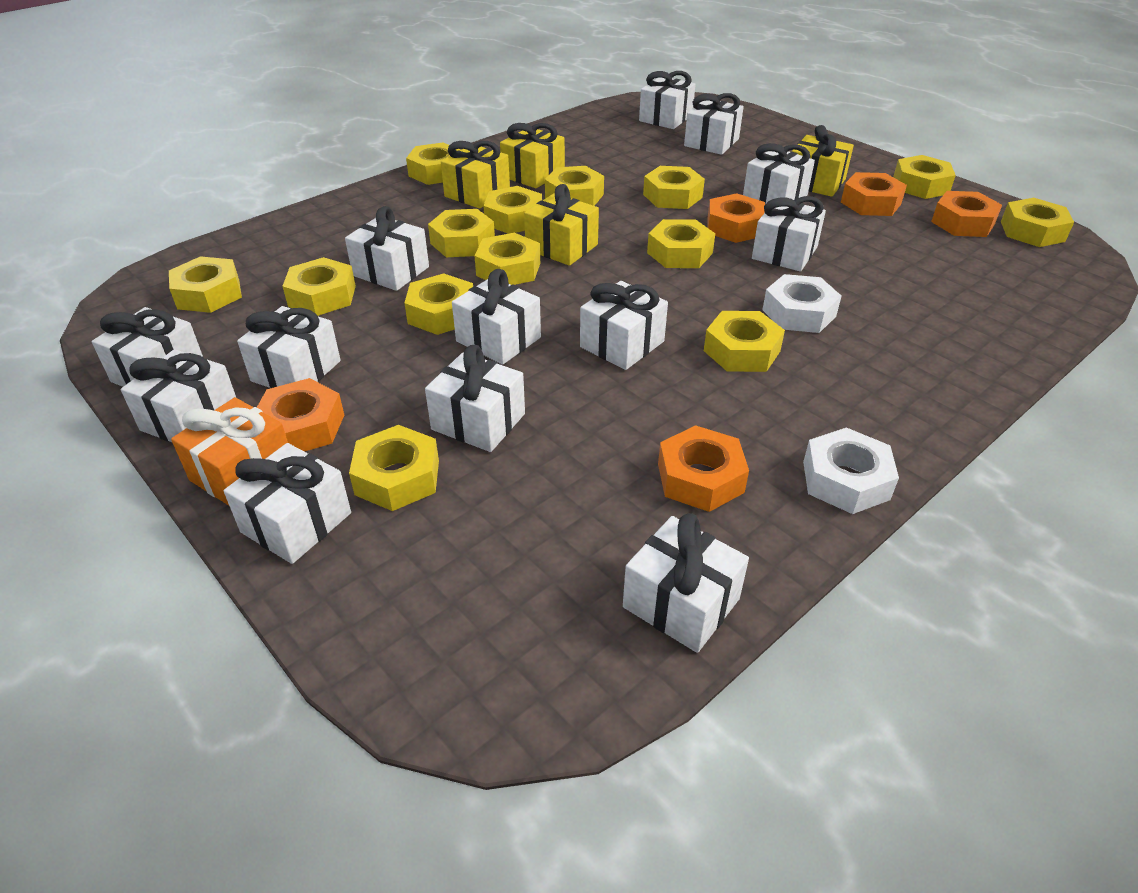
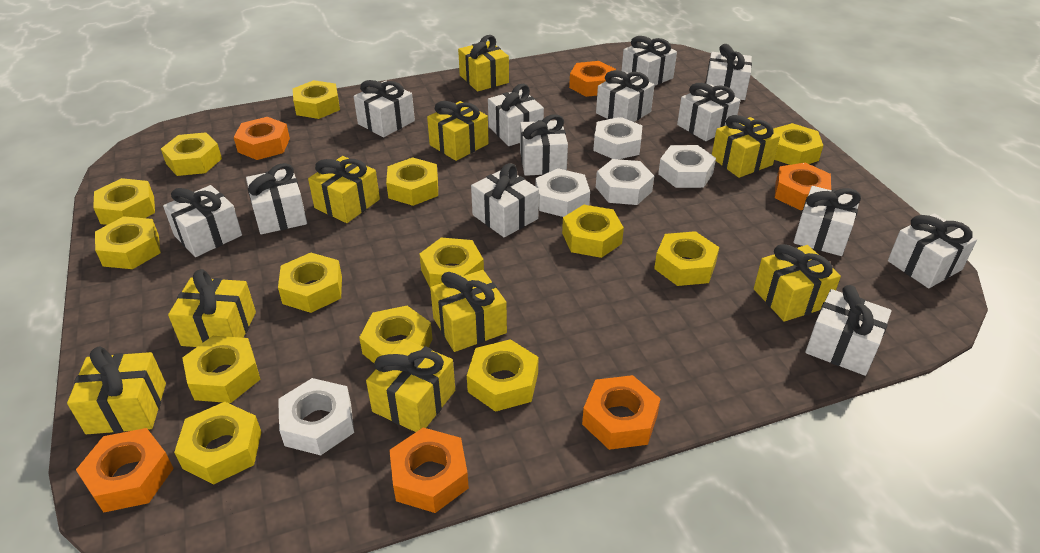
orange gift: [171,397,288,506] = 1 -> none = 0
orange nut: [257,378,344,452] [658,425,749,512] [707,193,765,243] [841,172,907,216] [931,191,1002,237] = 5 -> [76,428,174,512] [234,117,290,160] [389,427,469,513] [569,61,616,97] [582,375,661,450] [775,163,831,210] = 6
white nut: [762,274,842,333] [803,428,899,514] = 2 -> [278,378,354,455] [535,168,590,217] [593,117,642,159] [596,159,654,205] [658,145,716,188] = 5
yellow gift: [441,141,510,208] [500,123,565,188] [524,184,599,266] [792,125,854,197] = 4 -> [67,346,166,434] [168,269,256,347] [308,156,380,223] [366,339,455,432] [427,101,489,161] [430,270,507,352] [458,35,509,92] [712,115,780,178] [754,244,841,322] = 9

